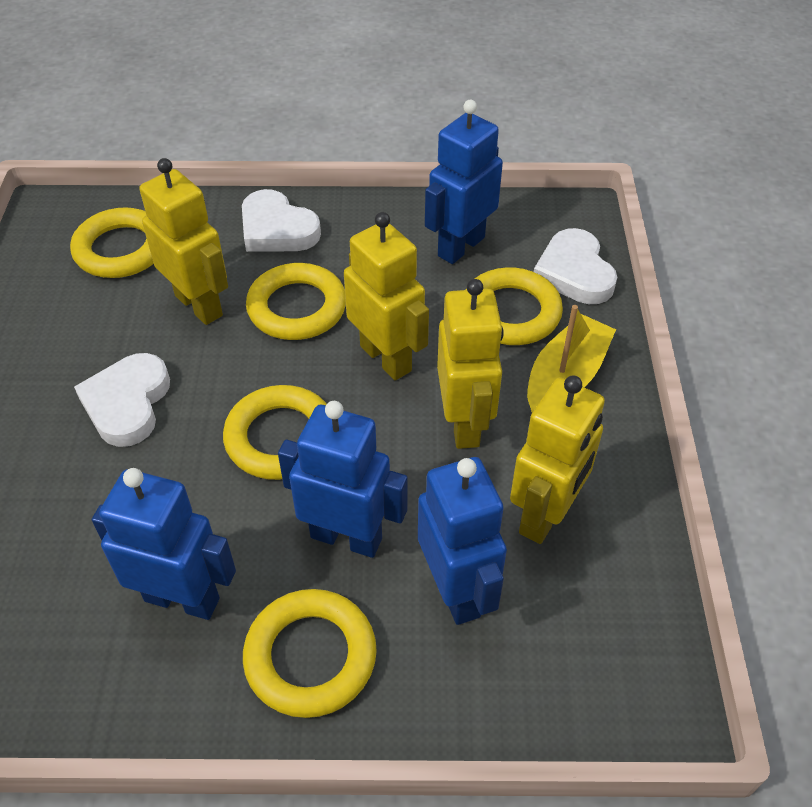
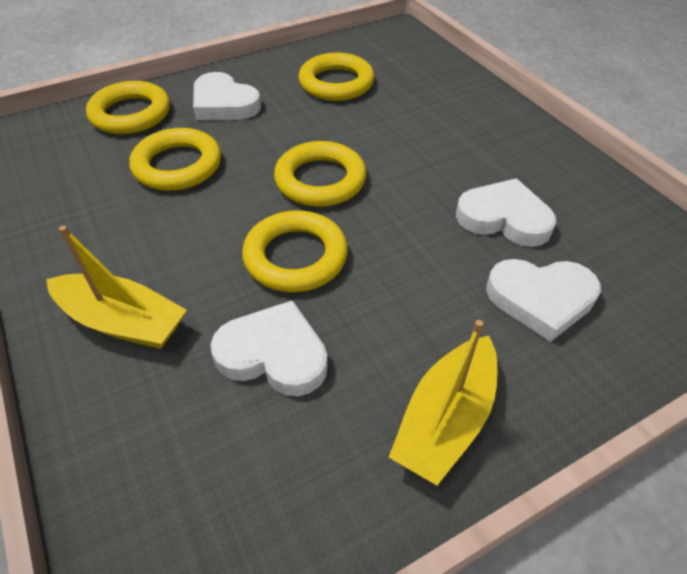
blue robot: [92,468,236,620] [278,401,408,558] [418,457,507,625] [425,100,503,264] = 4 -> none = 0
white heart: [74,353,170,447] [242,189,321,252] [534,228,617,304] = 3 -> [193,72,261,120] [210,300,328,396] [456,178,556,247] [486,259,601,342] = 4
yellow boat: [527,305,616,412] = 1 -> [46,226,187,349] [389,320,497,485] = 2
yellow robot: [139,158,228,325] [344,212,429,380] [437,279,504,449] [510,376,605,544] = 4 -> none = 0

